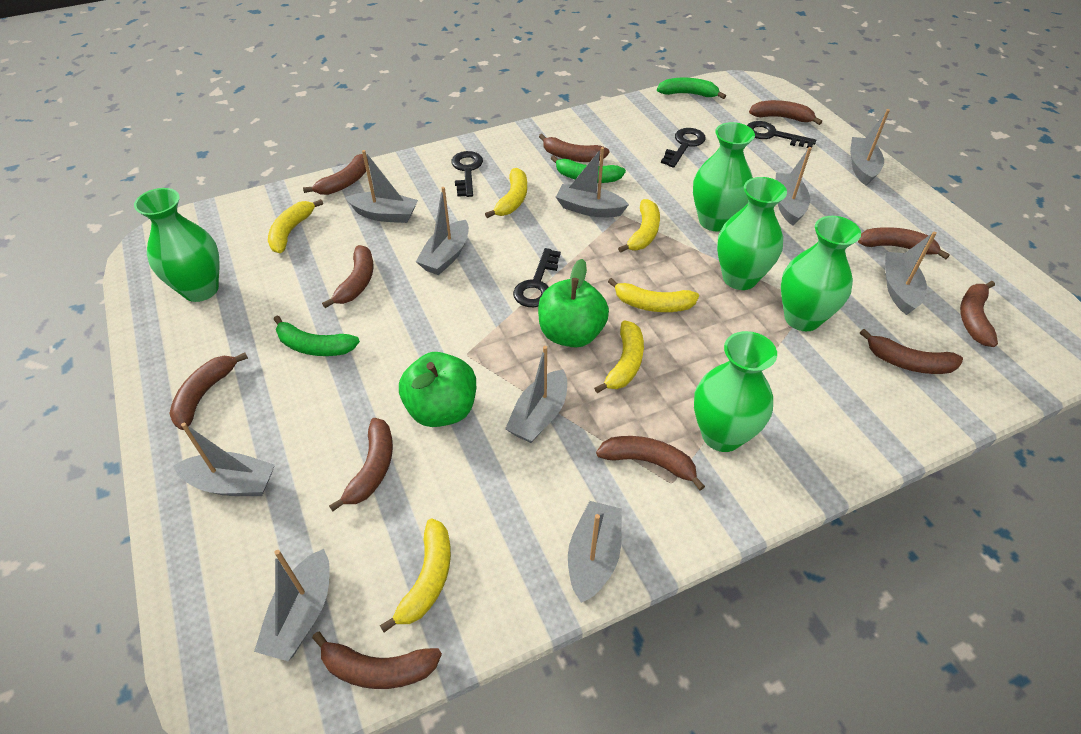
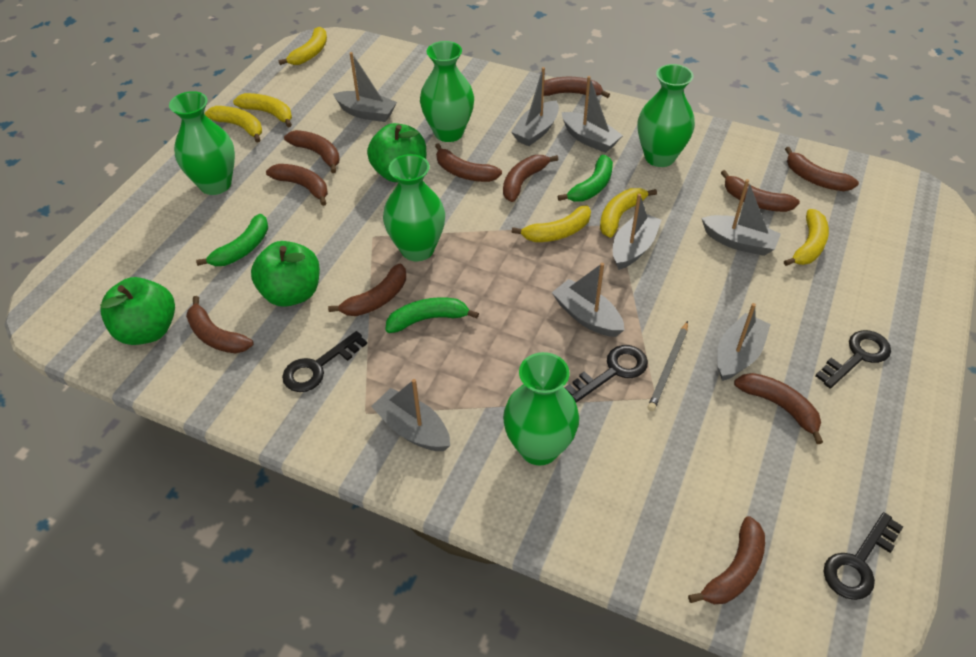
green apple: [399,352,476,427] [538,259,609,348] = 2 -> [100,277,175,345] [251,241,320,307] [367,123,426,182] = 3
grey boat: [173,423,275,496] [254,549,329,661] [345,150,418,223] [416,187,469,275] [505,346,567,443] [556,147,629,217] [568,501,622,603] [775,147,812,226] [850,109,890,186] [885,232,937,315] = 10 -> [333,52,397,122] [371,379,450,451] [511,67,559,146] [552,263,624,337] [562,76,623,153] [613,194,662,270] [702,179,781,256] [717,303,771,381] = 8
grey pencil: none = 0 -> [648,321,688,411] = 1

